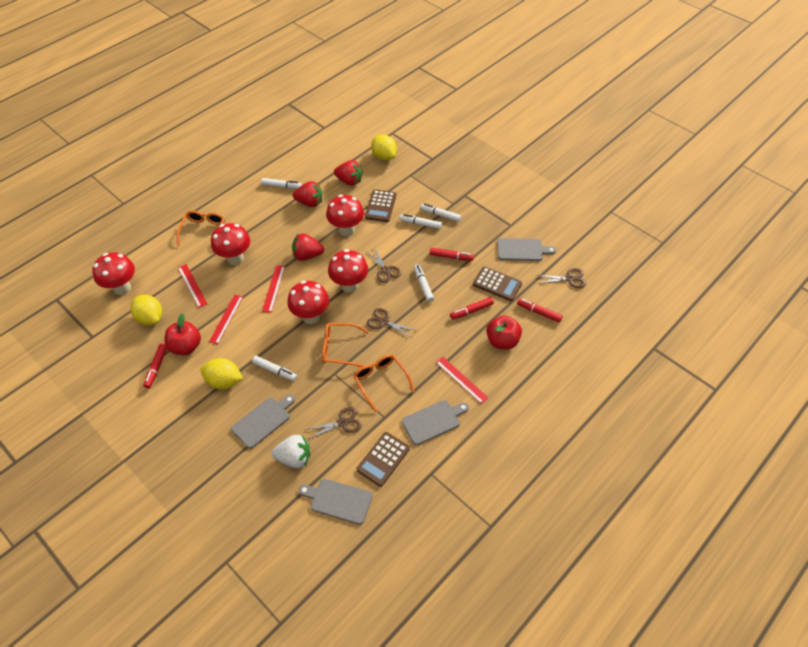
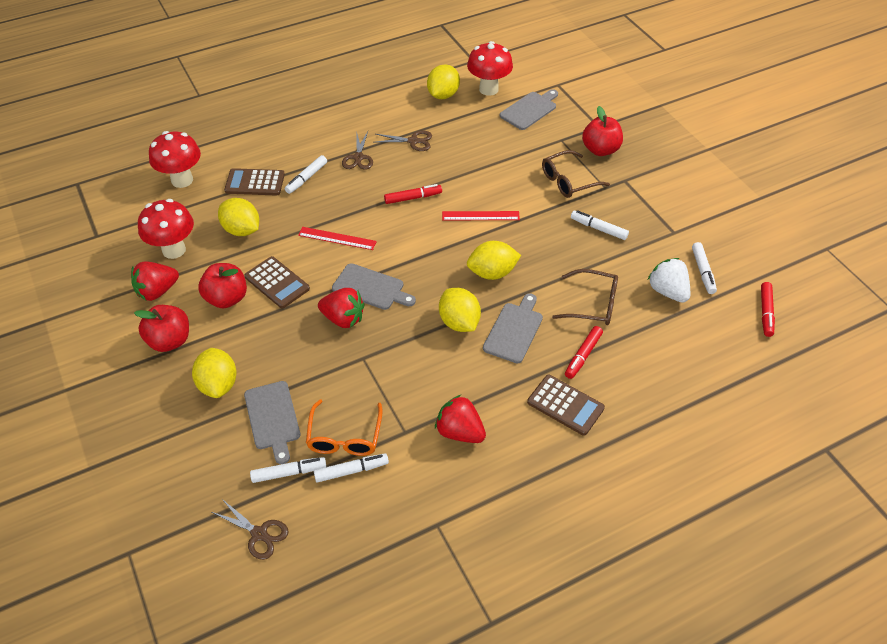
brown glasses: none = 0 -> [542,150,610,198] [552,269,618,325] = 2
brown scissors: [308,407,362,439] [366,247,401,283] [367,308,417,338] [537,268,586,288] = 4 -> [212,499,289,560] [342,131,373,170] [376,131,432,151] = 3
orange glasses: [177,210,225,247] [322,323,368,367] [353,354,415,412] = 3 -> [306,400,383,456] = 1
red apple: [164,313,201,355] [486,316,522,349] = 2 -> [134,305,189,352] [198,263,247,308] [582,106,623,156] = 3
red marker: [144,344,167,388] [430,248,474,261] [450,297,494,320] [517,298,563,323] = 4 -> [384,184,442,204] [565,326,603,379] [761,282,775,337] = 3
red mushroom: [92,252,135,295] [211,223,250,265] [287,280,329,324] [326,195,364,236] [328,249,368,293] = 5 -> [138,199,194,259] [149,131,201,188] [467,41,513,96] = 3
red ruler: [178,264,207,308] [209,295,243,344] [262,265,285,313] [436,357,489,404] = 4 -> [298,227,377,250] [442,211,520,220] = 2
yellow lemon: [130,295,162,326] [201,358,243,389] [371,134,397,161] = 3 -> [192,348,237,398] [218,198,259,236] [427,64,460,99] [439,288,481,332] [467,241,521,280] = 5

